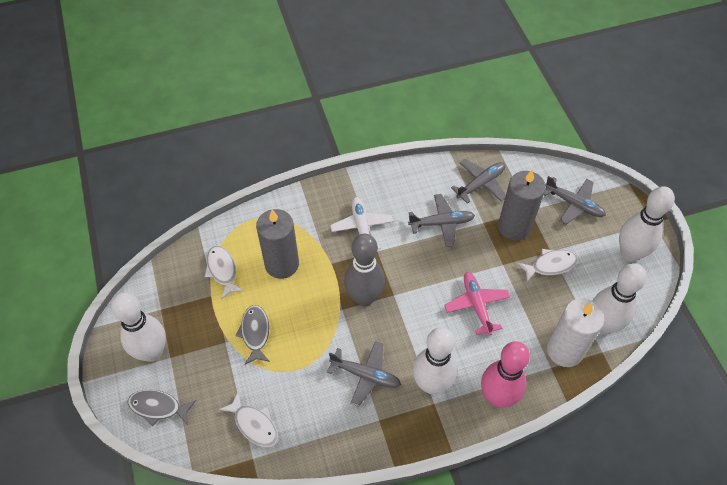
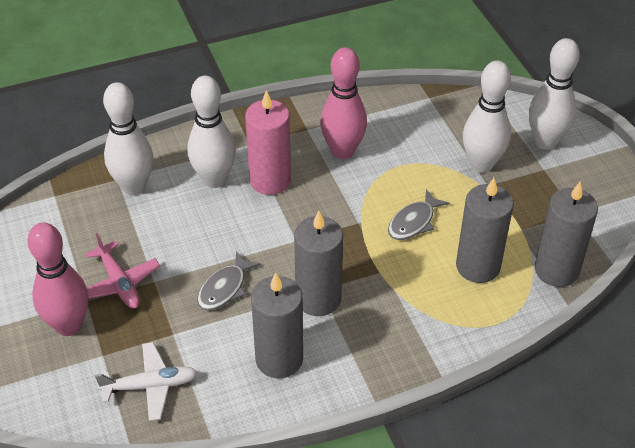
grey bowling pin: [344,234,385,306] = 1 -> none = 0
grey candle: [256,209,299,279] [498,169,546,241] = 2 -> [251,273,303,378] [294,211,343,316] [456,178,514,283] [535,182,598,287] = 4
grey plane: [327,341,401,406] [408,194,475,247] [451,159,506,204] [544,176,606,225] = 4 -> none = 0
pink bowling pin: [481,341,530,408] = 1 -> [27,222,89,336] [320,47,367,159] = 2
pink candle: none = 0 -> [245,90,291,195] = 1
white candle: [547,298,604,367] = 1 -> none = 0
white fish: [205,246,244,299] [219,392,278,447] [517,249,578,282] = 3 -> none = 0

